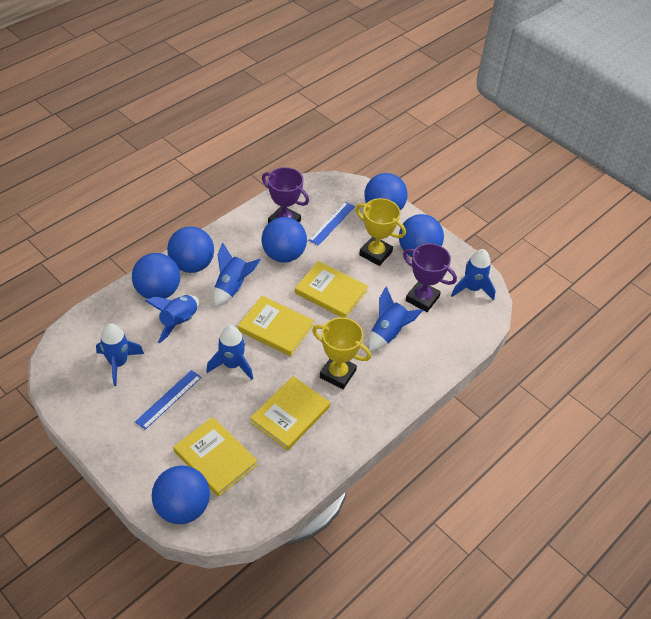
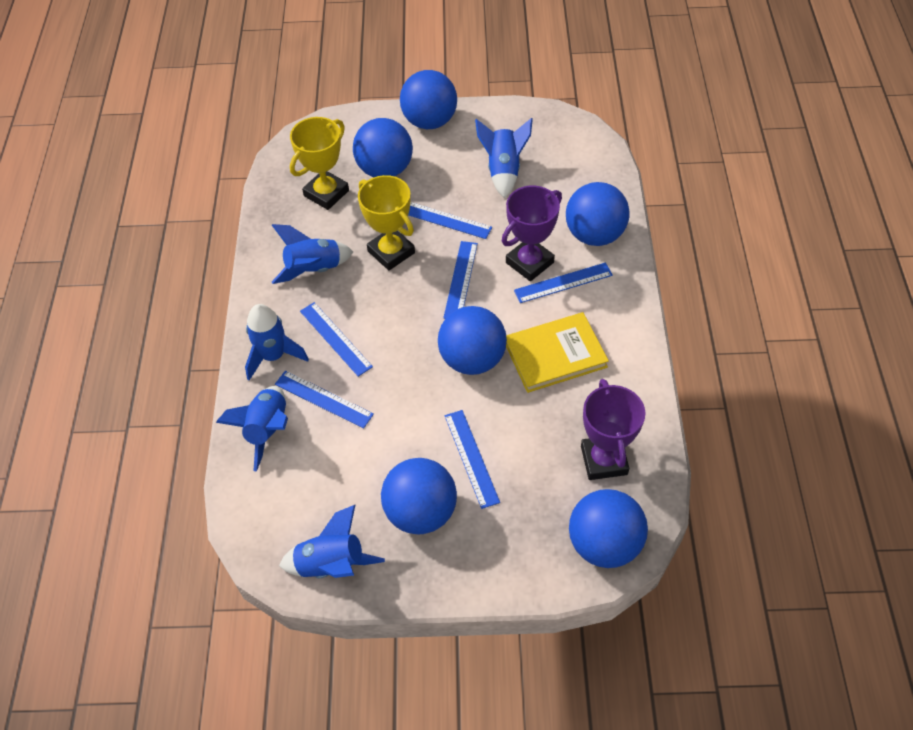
blue rocket: [96,323,144,386] [145,295,199,344] [206,325,253,380] [213,243,260,307] [368,286,423,351] [451,249,496,301] = 6 -> [216,386,288,472] [245,304,309,380] [272,224,353,284] [279,504,385,578] [475,118,533,198] = 5
blue ruler: [135,370,202,430] [309,202,355,246] = 2 -> [275,371,374,429] [300,302,373,377] [408,202,492,239] [443,241,478,319] [445,410,500,509] [514,263,613,303] = 6
yellow book: [173,417,258,497] [238,296,314,356] [250,376,330,451] [295,261,368,318] = 4 -> [506,312,609,393] = 1

